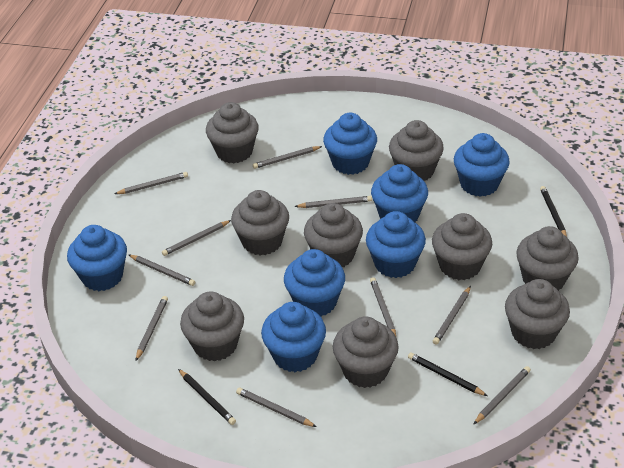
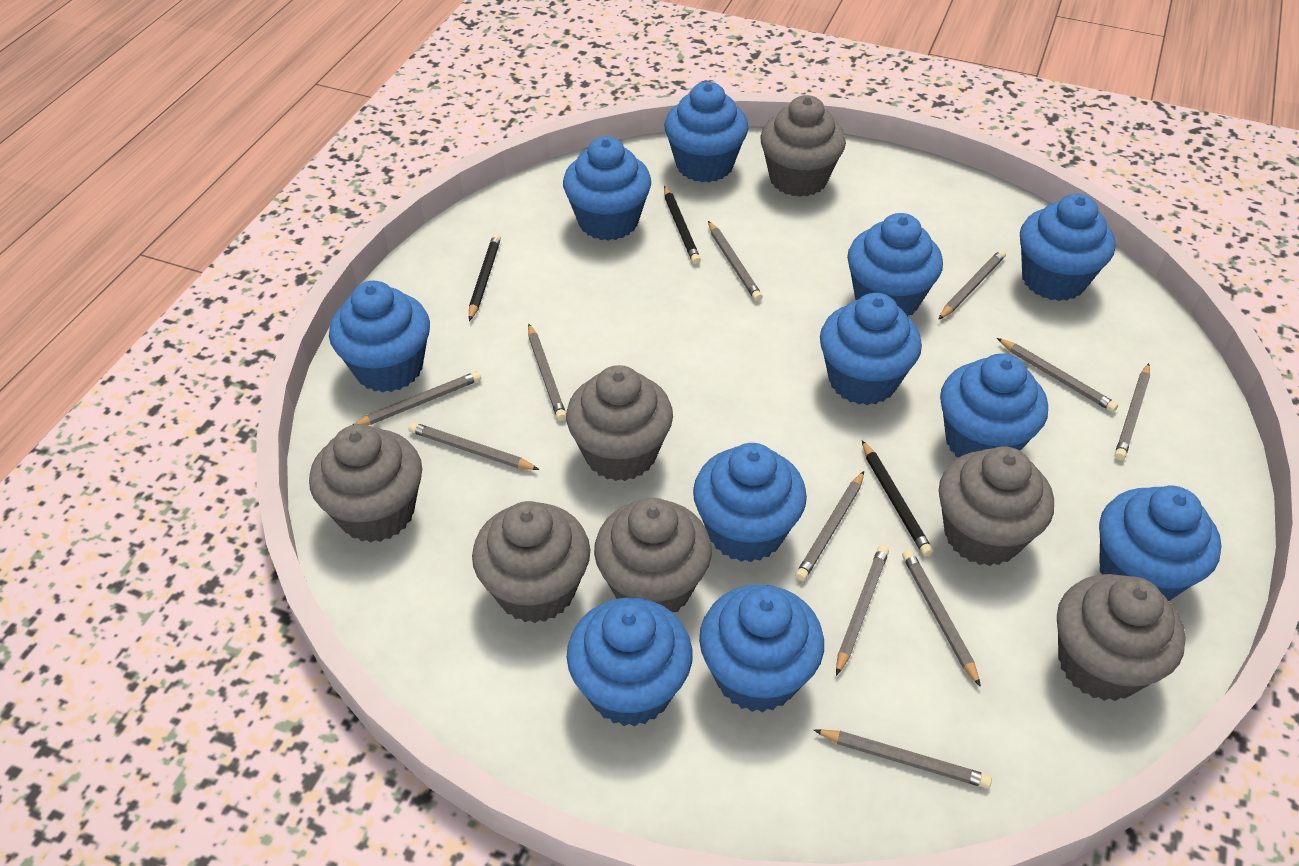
blue cupcake: [67,225,127,291] [261,302,326,372] [284,249,345,317] [323,113,377,175] [366,211,426,278] [371,164,428,222] [454,133,510,197] = 7 -> [329,281,430,393] [563,136,651,241] [567,597,693,726] [664,82,748,182] [693,443,807,562] [699,584,824,712] [820,293,922,405] [847,213,943,317] [940,353,1048,458] [1020,194,1115,301] [1099,486,1222,601] = 11
grey cupcake: [180,291,244,362] [206,102,259,164] [231,190,289,255] [304,203,363,267] [333,316,399,388] [389,120,444,181] [432,213,492,280] [505,279,570,349] [516,226,579,291] = 9 -> [309,424,422,543] [472,501,590,623] [566,365,673,481] [594,498,712,612] [760,95,846,197] [939,446,1054,566] [1057,574,1186,701] = 7
grey pencil: [115,172,188,194] [129,255,195,286] [136,296,168,361] [162,220,231,256] [236,388,317,427] [253,146,322,169] [294,196,372,208] [370,277,396,336] [433,286,471,345] [474,366,531,424] = 10 -> [353,371,481,425] [408,422,540,470] [528,324,566,421] [708,221,762,301] [795,471,864,581] [814,729,992,788] [836,545,889,676] [902,550,981,687] [938,249,1006,320] [997,338,1118,412] [1115,363,1150,460] = 11

